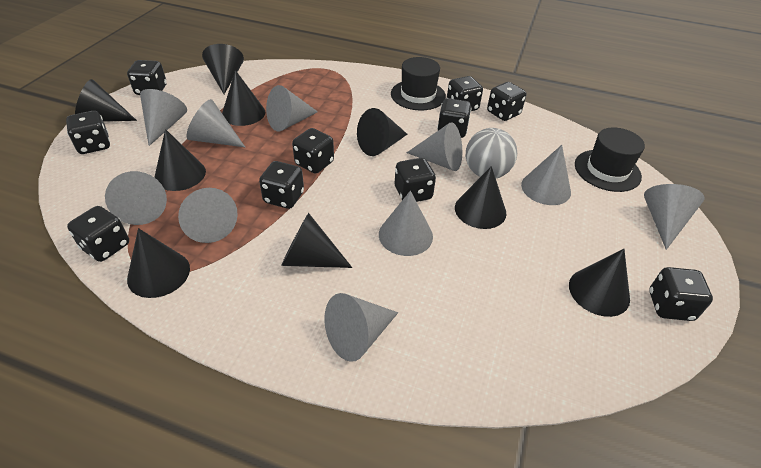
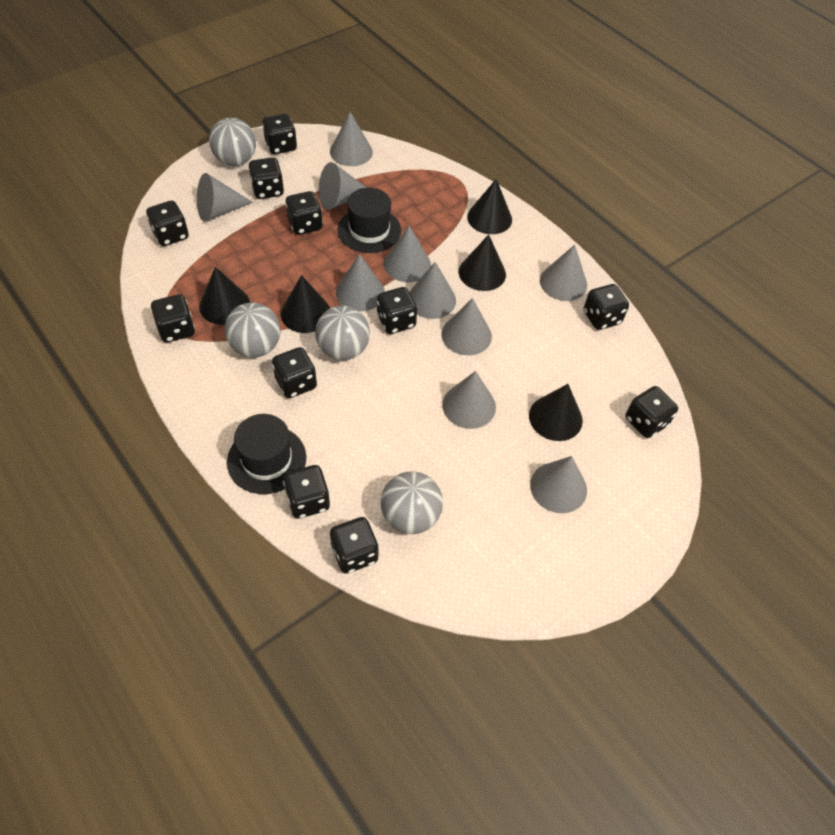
black cone: [75,79,137,122] [127,228,190,298] [154,129,206,191] [202,44,244,94] [222,70,265,126] [281,213,352,268] [357,108,408,156] [455,166,506,229] [569,249,630,317] = 9 -> [199,267,250,325] [281,275,330,333] [459,234,506,291] [467,179,512,234] [529,384,583,441] = 5
black dice: [66,111,110,154] [67,206,129,262] [127,60,167,95] [259,161,304,209] [292,128,334,174] [395,158,436,202] [437,98,471,138] [447,76,483,111] [487,82,526,121] [649,267,713,321] = 10 -> [146,201,189,246] [151,294,195,342] [249,157,284,199] [262,114,297,154] [272,347,317,398] [283,465,330,519] [285,191,323,235] [330,517,379,574] [377,287,417,334] [584,284,629,330] [626,386,678,438] = 11
grey ball: [466,128,517,178] = 1 -> [209,118,256,166] [225,302,280,358] [315,305,370,360] [381,471,443,534] = 4

